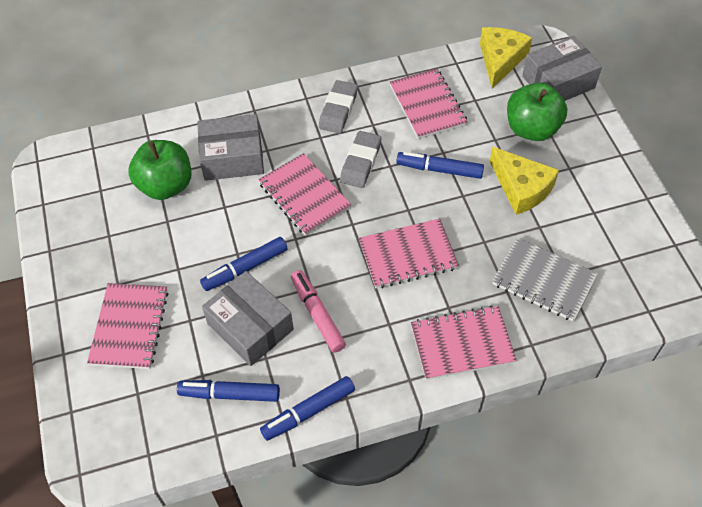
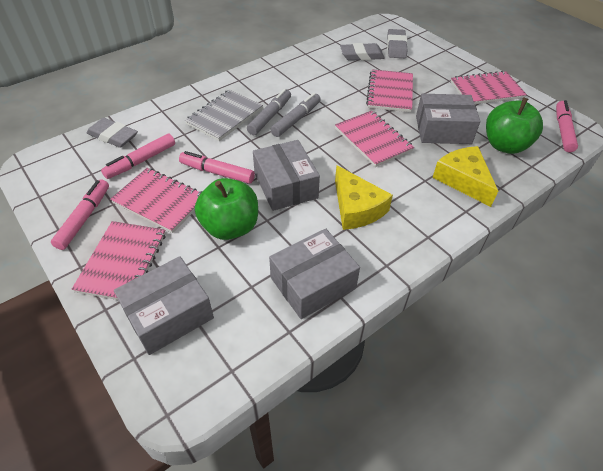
blue marker: [177,380,280,402] [200,237,288,291] [260,376,355,441] [396,152,484,179] = 4 -> none = 0
grey box: [197,114,264,181] [202,271,294,366] [522,36,602,101] = 3 -> [114,256,214,355] [253,140,320,211] [269,229,360,319] [416,94,480,144] = 4
grey eraser: [319,80,358,134] [340,131,381,188] = 2 -> [87,118,138,148] [340,43,385,61] [387,29,408,58] = 3
grey marker: none = 0 -> [247,89,291,135] [270,93,321,137] = 2
pink marker: [291,270,346,353] = 1 -> [51,179,109,250] [101,134,175,179] [179,151,255,184] [556,100,578,152] = 4

